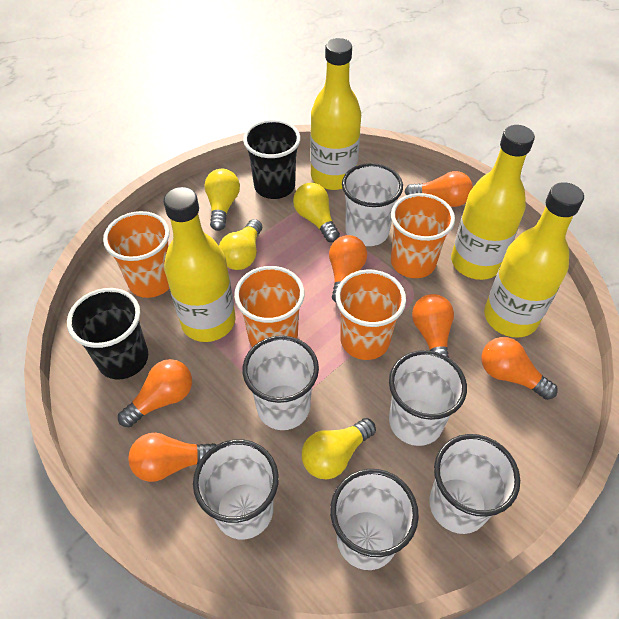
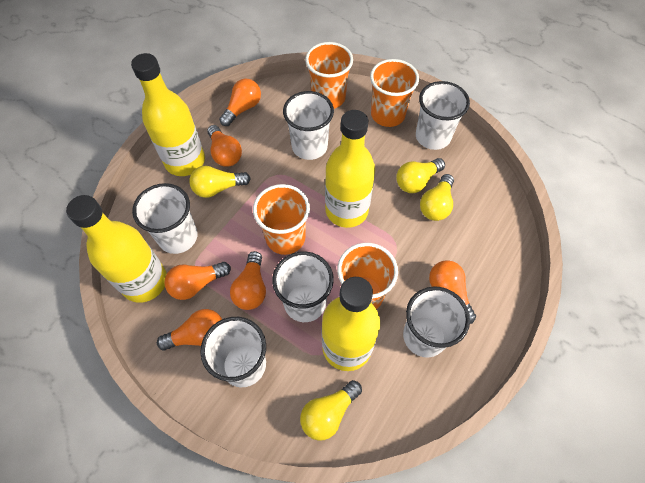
black cup: [67,288,148,379] [243,119,300,199] = 2 -> none = 0

